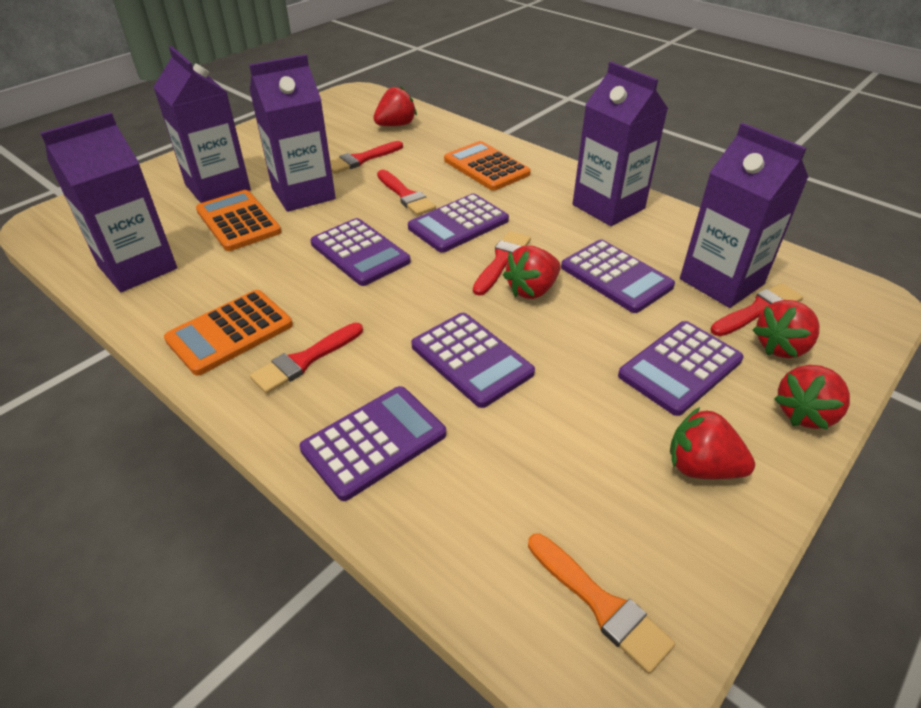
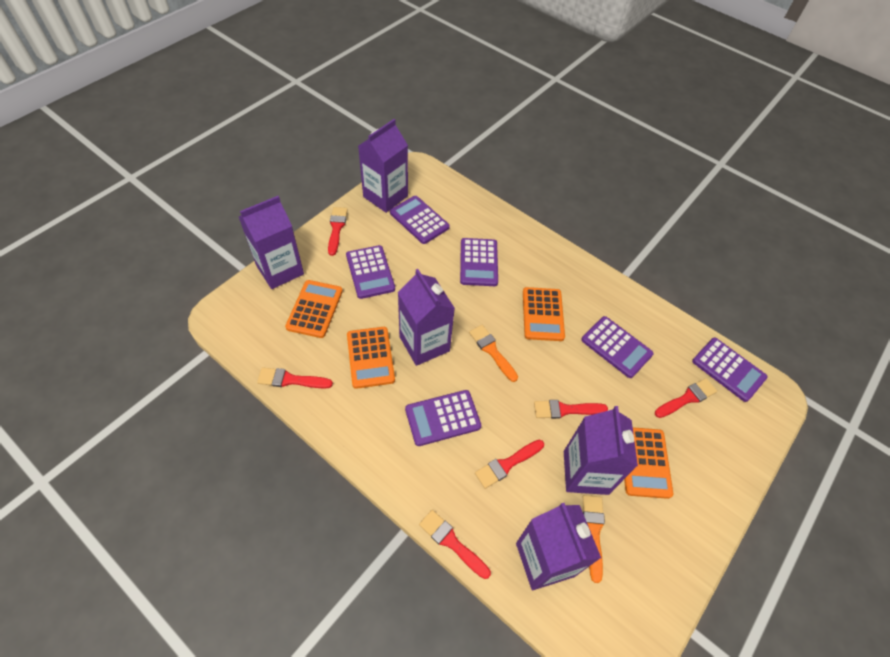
orange brush: [528,533,675,674] = 1 -> [469,325,518,382] [583,495,605,583] = 2
orange calculator: [164,290,293,376] [196,190,281,251] [444,141,531,191] = 3 -> [285,280,343,338] [347,327,395,389] [523,287,565,341] [624,427,673,499] = 4
red brush: [250,323,363,394] [330,141,403,174] [377,170,436,216] [473,231,531,295] [710,283,803,336] = 5 -> [257,367,333,389] [328,207,348,256] [419,510,491,579] [475,440,544,489] [534,400,608,419] [655,378,717,418] = 6
red strawberry: [373,86,417,126] [503,246,561,299] [670,407,755,479] [753,300,820,358] [774,365,850,430] = 5 -> none = 0

